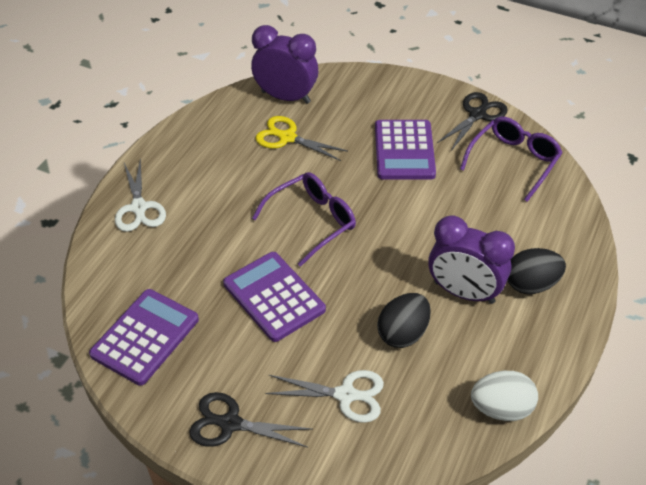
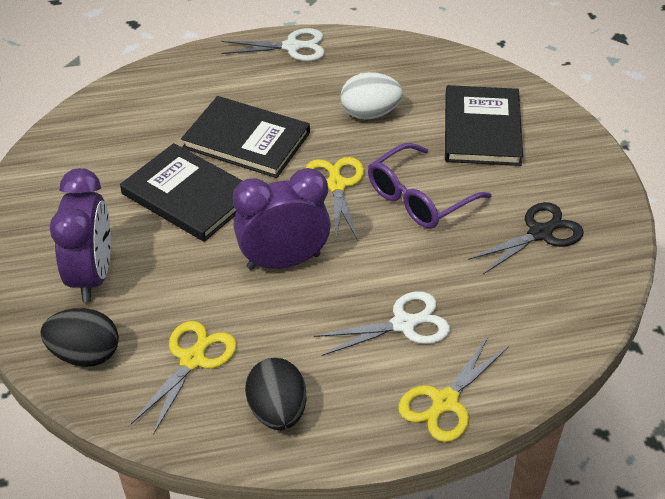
black book: none = 0 -> [120,143,243,242] [181,96,310,178] [445,85,523,166] = 3
black scissors: [189,392,312,448] [437,92,508,151] = 2 -> [468,202,584,274] = 1
purple calculator: [89,289,199,386] [223,252,326,342] [375,120,436,180] = 3 -> none = 0
purple glasses: [252,172,356,267] [460,117,562,202] = 2 -> [368,143,492,229] = 1
yellow scissors: [255,116,348,161] = 1 -> [131,321,237,435] [306,157,364,241] [398,336,509,442] = 3

